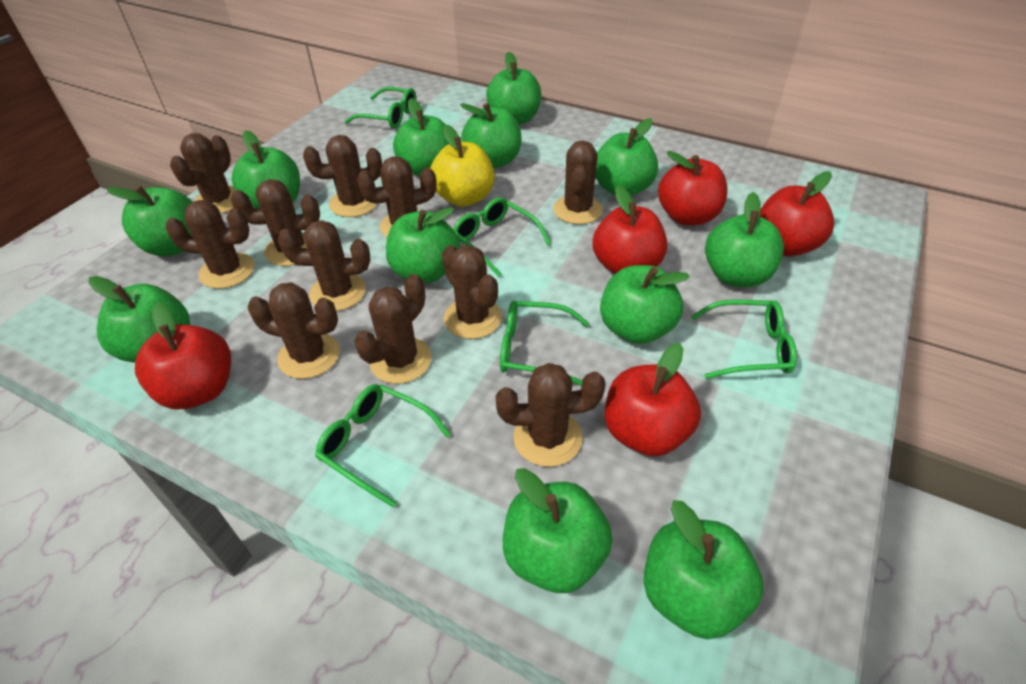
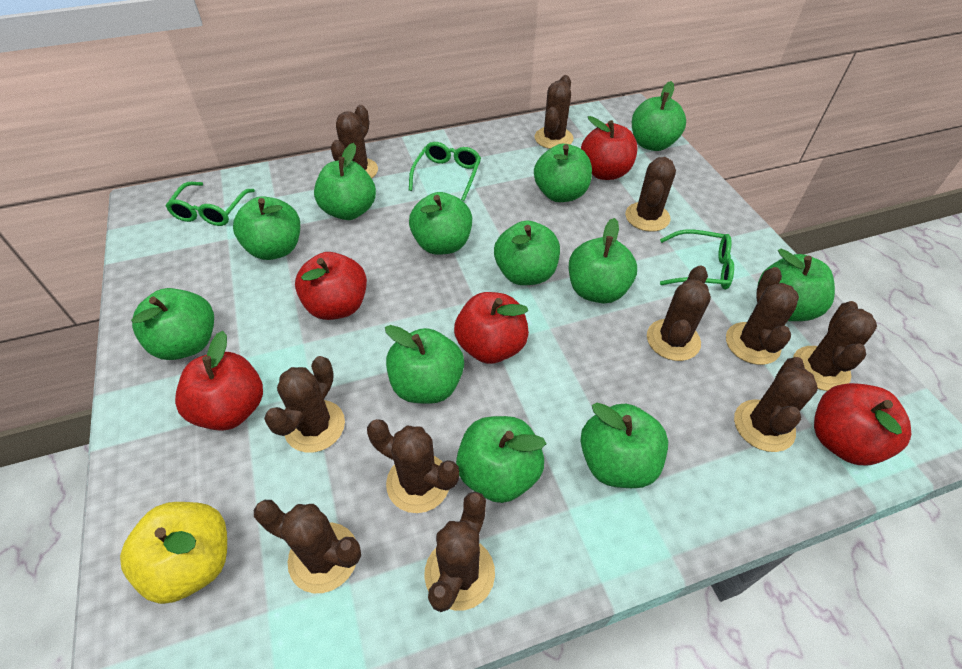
green glasses: [315,384,451,507] [345,87,416,128] [453,197,551,277] [500,301,589,386] [691,300,797,379] = 5 -> [166,182,255,226] [409,142,481,201] [660,229,734,290] = 3

